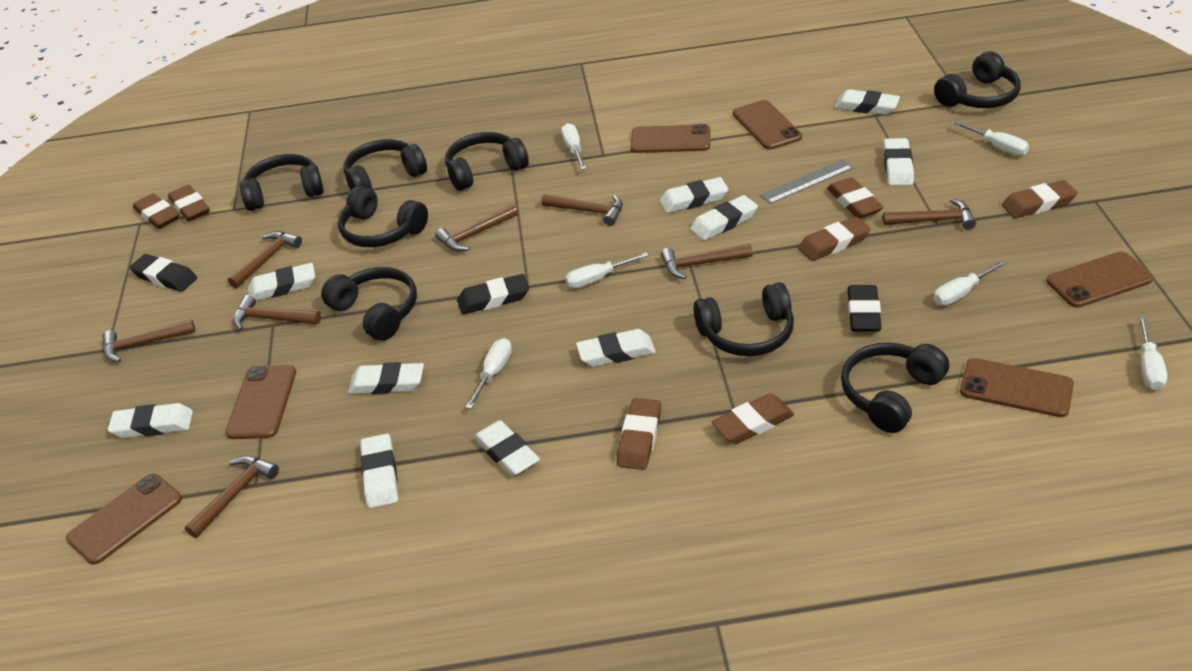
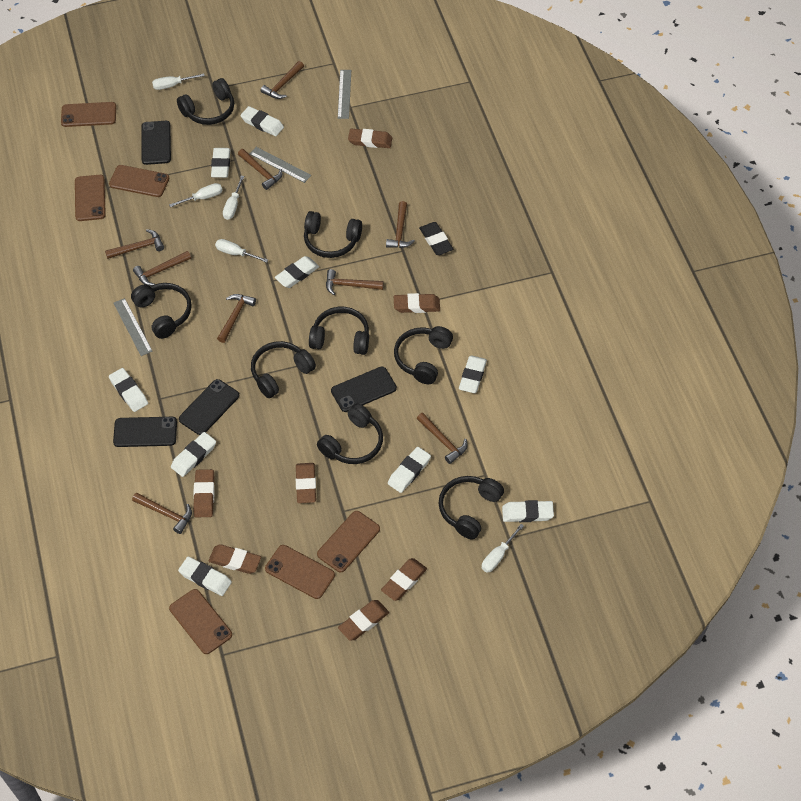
black eraser: [129,254,197,292] [457,274,529,315] [848,285,882,332] = 3 -> [419,222,453,255] = 1
black phone: none = 0 -> [113,417,177,447] [141,121,171,165] [179,379,239,435] [331,367,397,412] = 4
brown hammer: [102,319,196,362] [185,456,279,538] [228,231,302,288] [233,295,321,330] [435,204,518,252] [541,194,623,226] [661,244,753,279] [883,198,976,230] = 8 -> [105,229,164,259] [132,492,192,534] [133,251,191,286] [217,294,256,343] [238,149,282,190] [260,61,304,99] [326,269,384,295] [386,201,415,248] [417,413,467,464] = 9
grey ruler: [759,159,854,204] = 1 -> [113,298,153,356] [250,147,311,183] [338,70,351,119] = 3
white eraser: [108,403,193,438] [248,263,315,301] [348,362,424,394] [360,434,398,508] [473,420,540,477] [576,329,656,367] [660,177,728,213] [690,195,758,240] [834,89,900,115] [883,138,914,185] = 10 -> [109,368,148,412] [171,432,216,477] [178,557,232,596] [211,148,231,178] [241,106,284,136] [275,256,319,288] [388,447,431,493] [459,355,487,393] [502,500,554,522] = 9
white screwdriver: [466,338,512,409] [561,123,586,170] [565,252,649,288] [934,260,1007,306] [953,121,1029,156] [1138,316,1168,390] = 6 -> [152,73,205,90] [169,183,223,207] [215,239,268,263] [223,176,244,220] [482,524,524,573] = 5

